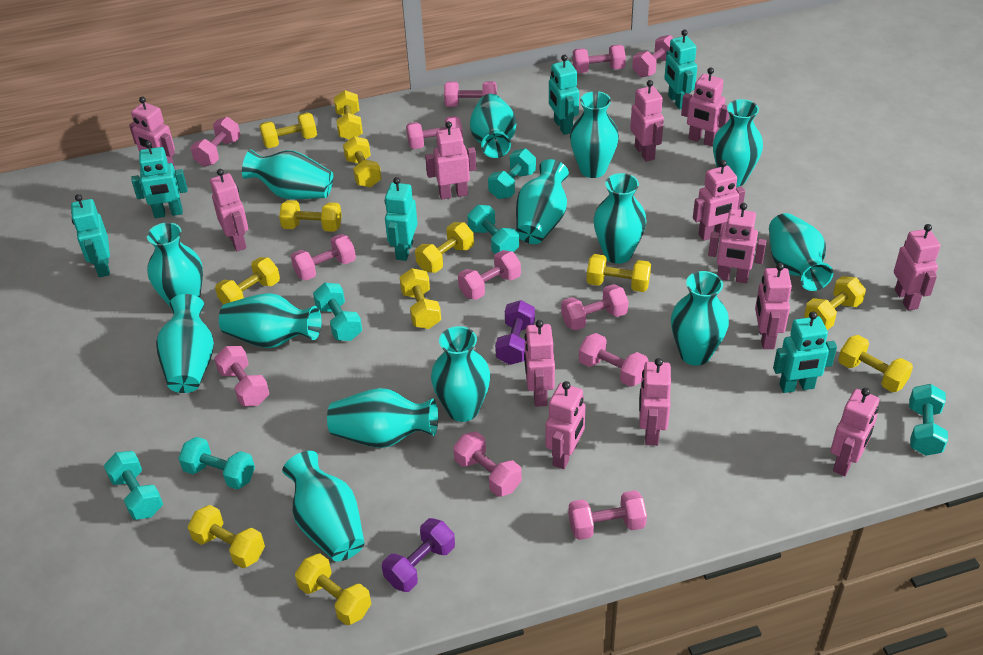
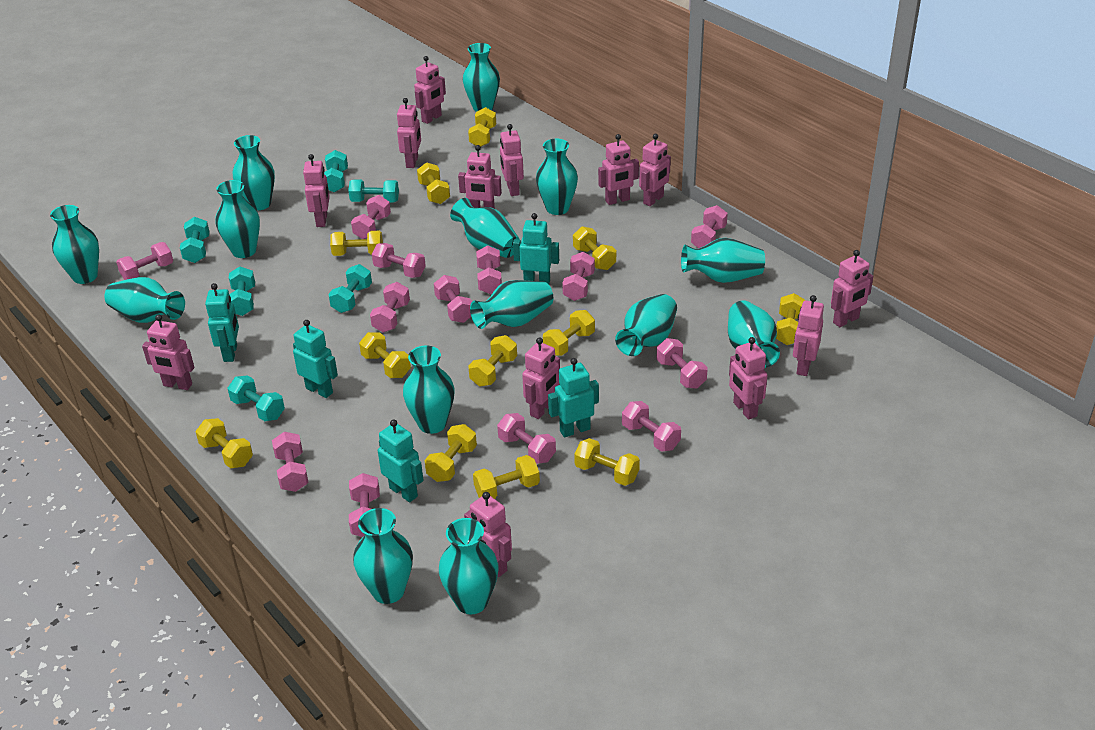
pink dumbbell: [191,117,241,167] [214,346,269,406] [291,234,356,281] [406,116,463,149] [444,81,497,107] [453,432,522,497] [458,250,521,300] [561,284,628,330] [569,490,647,540] [573,45,626,73] [579,333,648,387] [632,35,674,77] = 12 -> [116,242,173,280] [272,432,309,492] [349,473,380,537] [351,195,391,239] [370,282,410,332] [372,243,426,278] [434,275,472,323] [476,245,502,294] [497,413,556,464] [562,252,595,301] [622,401,681,452] [656,338,708,389] [691,205,728,248] = 13
purple dumbbell: [382,518,455,592] [495,300,535,365] = 2 -> none = 0
turquoise robot: [71,194,110,277] [131,141,188,218] [385,177,418,261] [549,54,579,135] [664,29,697,109] [773,311,837,393] = 6 -> [205,283,239,362] [293,320,338,398] [378,419,423,502] [513,213,559,284] [548,358,599,438] = 5

